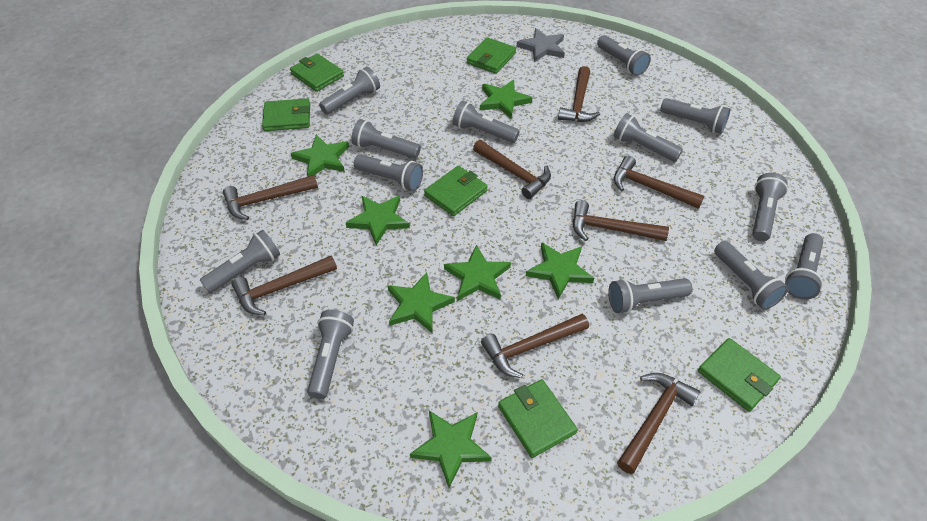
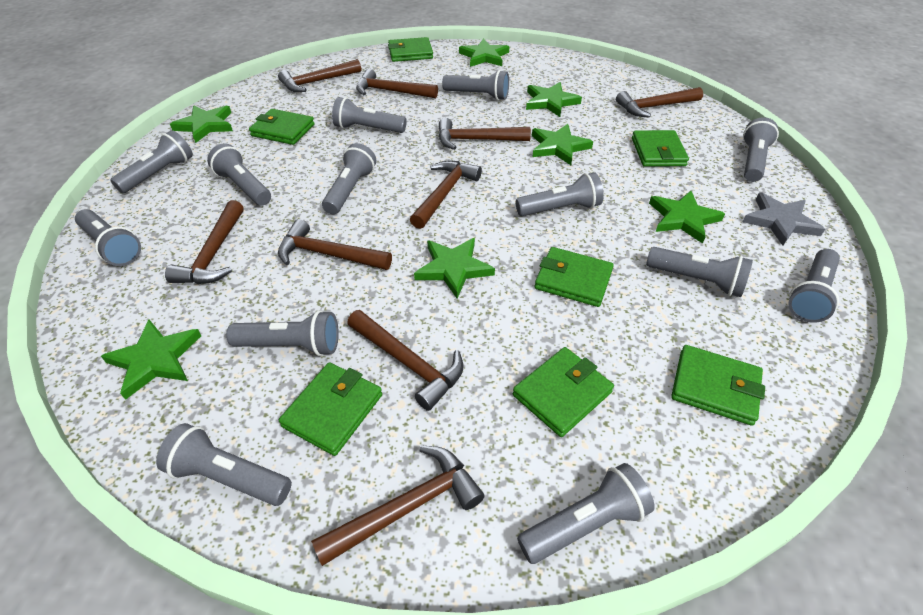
brown hammer: [223,175,318,220] [232,256,337,315] [473,140,551,199] [481,314,589,378] [558,66,600,122] [573,200,669,241] [614,156,704,209] [617,373,700,474] = 8 -> [165,200,244,284] [278,59,361,92] [278,219,392,270] [311,445,485,566] [347,310,463,411] [356,69,438,98] [410,161,482,229] [439,118,531,150] [616,87,703,117] = 9
green wallet: [262,98,310,131] [290,54,344,92] [424,166,488,216] [467,37,516,74] [498,379,578,458] [698,338,781,412] = 6 -> [249,109,315,145] [279,362,382,456] [388,37,433,62] [513,347,614,437] [535,247,614,307] [632,130,689,167] [671,345,765,426] = 7

